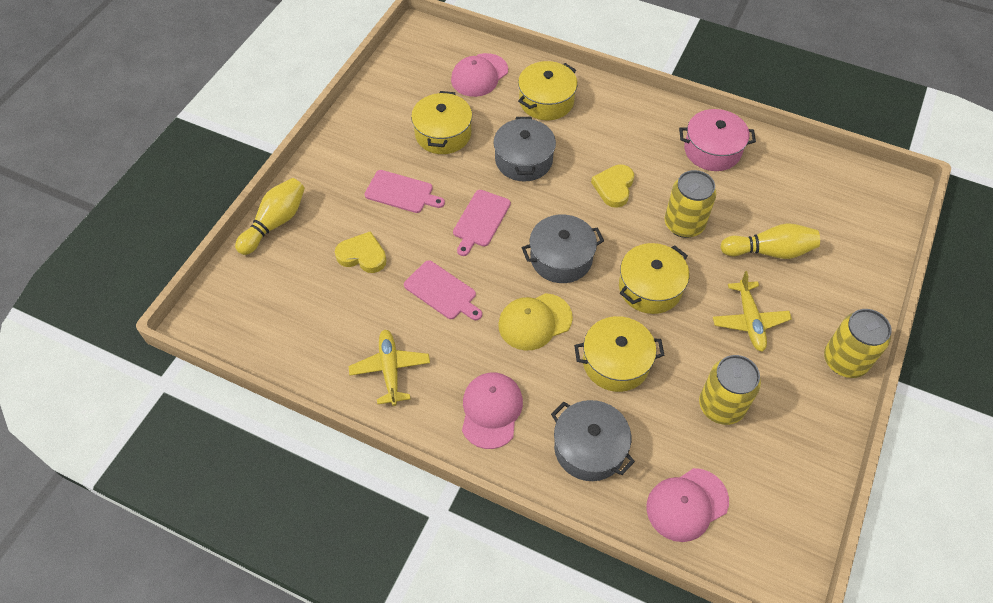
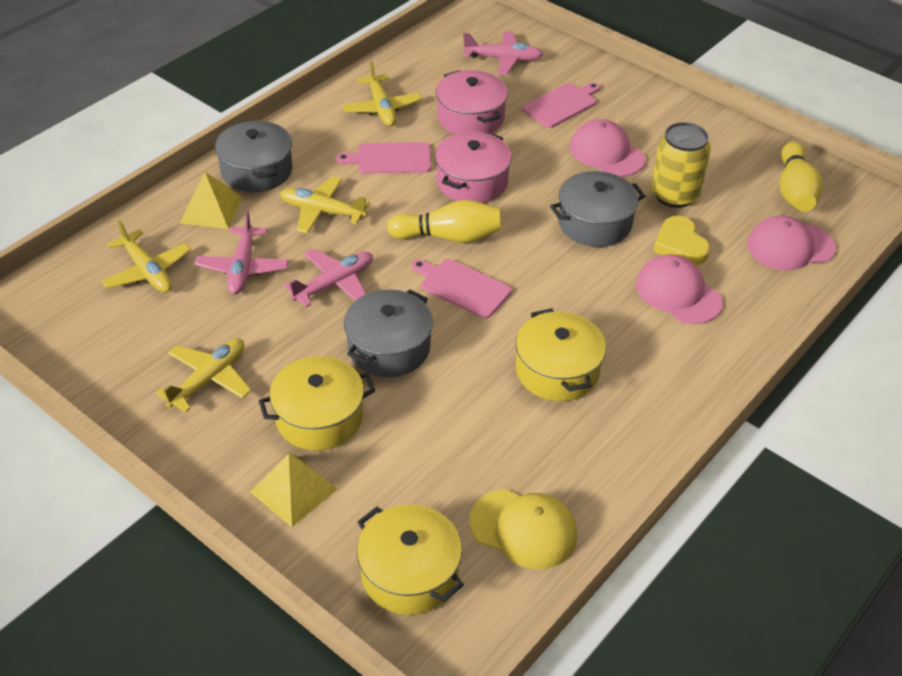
pink plane: none = 0 -> [194,211,289,294] [284,249,373,307] [463,31,543,75] = 3
pink pot: [679,109,756,171] = 1 -> [435,131,512,203] [436,70,508,134] = 2
yellow can: [664,170,716,238] [699,355,761,425] [824,309,892,378] = 3 -> [651,122,711,208] = 1
yellow heart: [335,231,387,273] [591,164,634,208] = 2 -> [653,216,710,265] = 1
yellow plane: [349,330,430,406] [713,271,792,352] = 2 -> [101,220,191,292] [156,338,252,412] [280,176,370,234] [342,61,422,126] = 4
yellow pot: [411,91,472,154] [518,61,577,120] [574,316,664,392] [619,243,689,314] = 4 -> [259,356,375,451] [357,505,464,615] [516,308,606,401] = 3
yellow pyramid: none = 0 -> [180,172,242,229] [250,454,338,527] = 2

